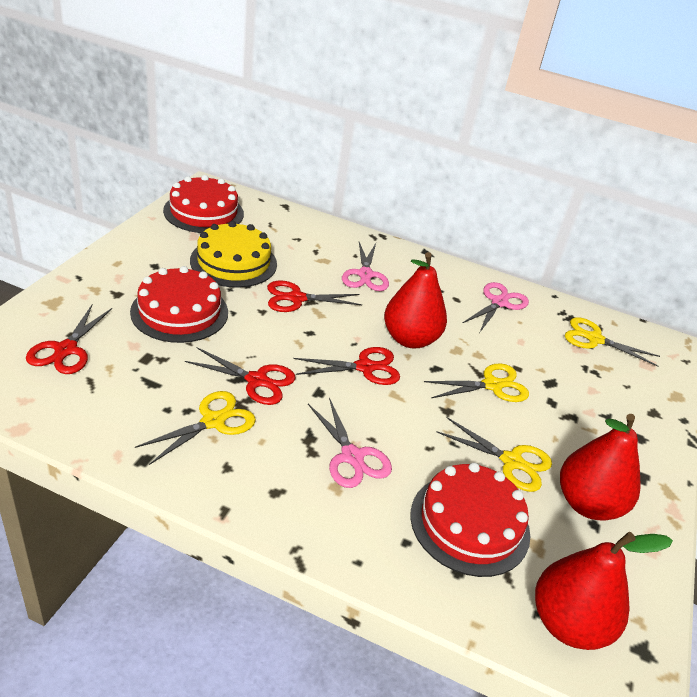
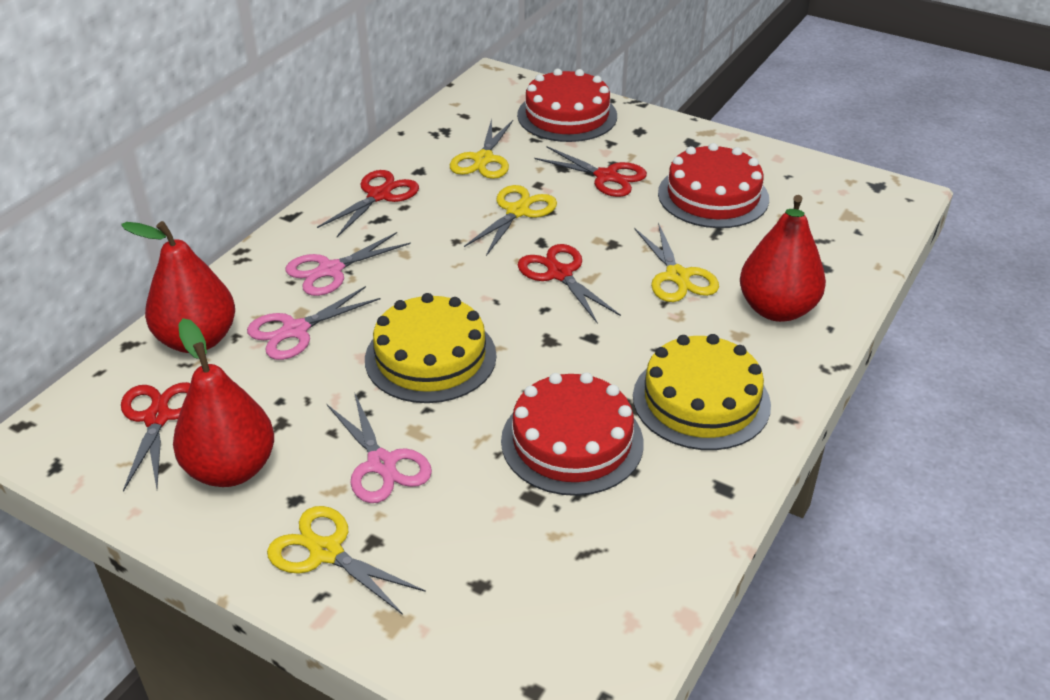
yellow cake: [190,221,277,288] = 1 -> [365,293,497,403] [633,334,771,450] = 2

